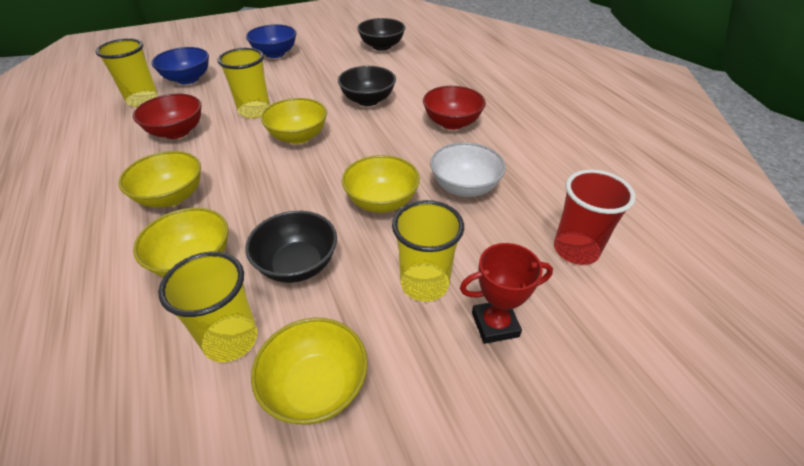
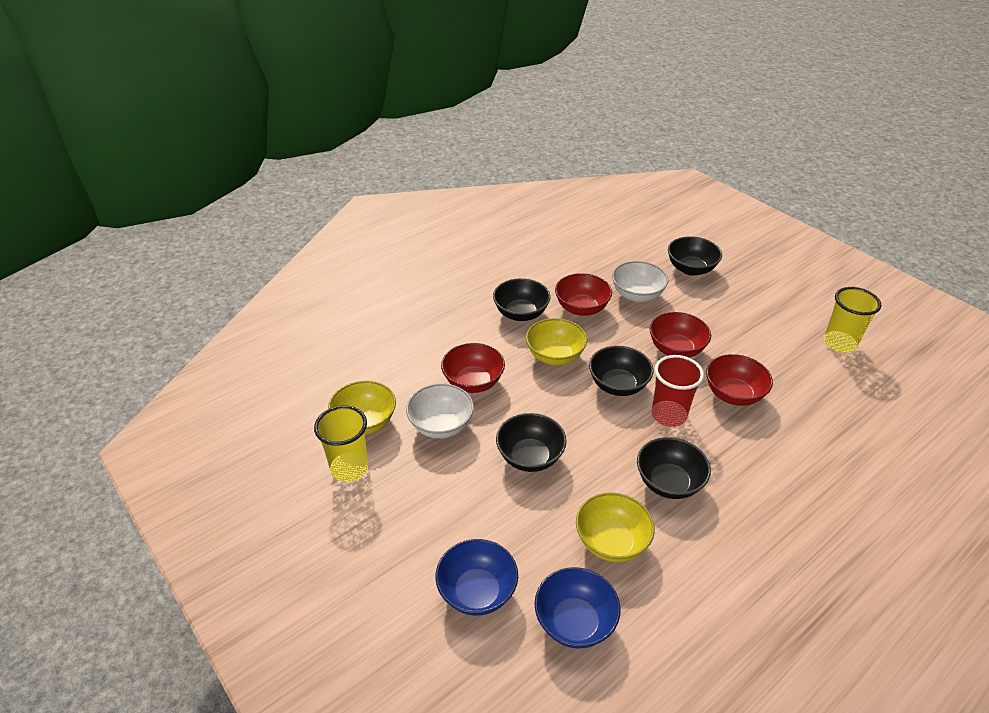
black bowl: [245,211,337,283] [338,66,396,106] [357,18,405,51] = 3 -> [493,278,550,321] [496,413,567,472] [589,346,654,396] [637,437,711,499] [668,237,722,276] = 5
red bowl: [133,94,202,139] [423,86,486,130] = 2 -> [441,343,505,393] [555,273,612,316] [650,312,711,358] [706,354,773,406] = 4
red trophy: [460,243,553,344] = 1 -> none = 0
white bowl: [430,142,506,197] = 1 -> [406,384,474,439] [612,261,668,302] = 2
yellow bowl: [118,151,201,207] [133,208,228,277] [251,318,368,425] [261,98,327,144] [342,155,420,213] = 5 -> [328,381,396,435] [526,318,587,365] [576,492,655,562] = 3
yellow cup: [96,38,158,107] [158,252,257,362] [217,48,270,118] [392,200,464,302] = 4 -> [314,406,368,482] [824,287,881,353] = 2

